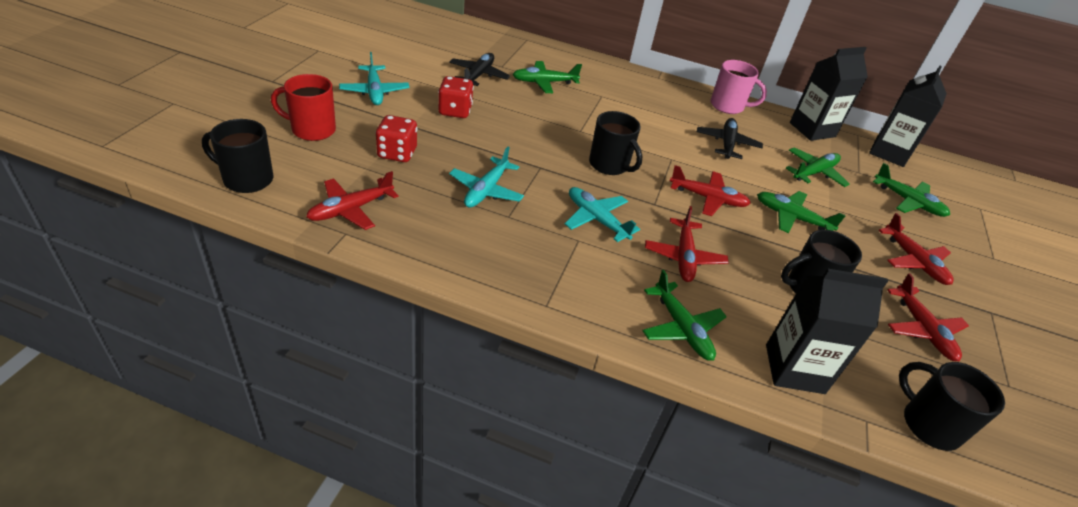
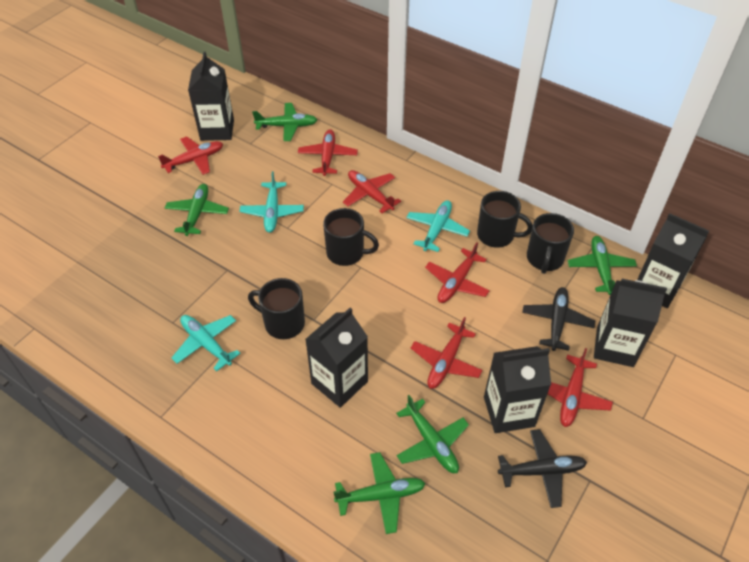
black carton: [766,269,888,394] [790,47,868,141] [869,65,947,167] = 3 -> [188,52,234,141] [305,308,368,408] [484,346,551,433] [594,279,667,367] [637,213,709,308] = 5
pink mug: [710,60,767,114] = 1 -> none = 0
red dice: [376,115,417,162] [438,76,474,118] = 2 -> none = 0
red mug: [271,74,336,141] = 1 -> none = 0
red plane: [306,171,399,230] [645,206,729,282] [670,165,751,216] [879,213,954,285] [887,273,969,361] = 5 -> [158,136,223,175] [298,129,358,176] [343,170,401,213] [411,317,483,389] [425,242,490,303] [548,348,613,427] = 6

